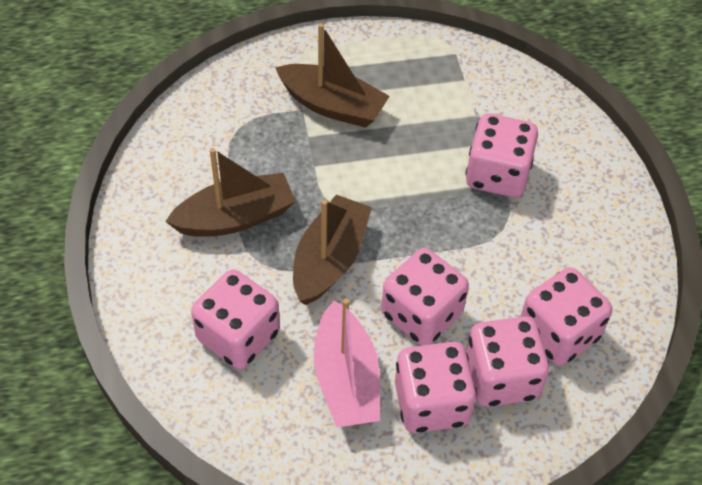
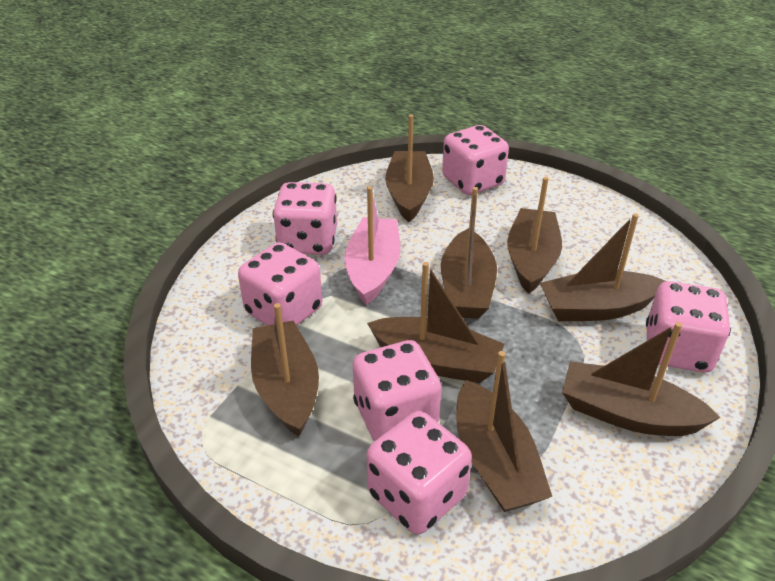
brown boat: [165,148,296,237] [275,23,390,128] [293,194,372,305] = 3 -> [251,303,319,437] [367,262,505,383] [385,114,434,222] [441,187,497,319] [456,351,552,512] [507,177,562,294] [540,213,665,322] [562,322,720,436] = 8

